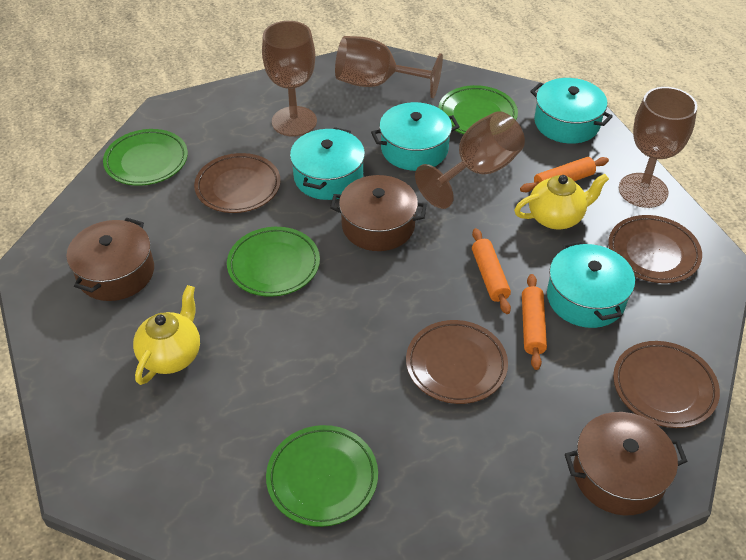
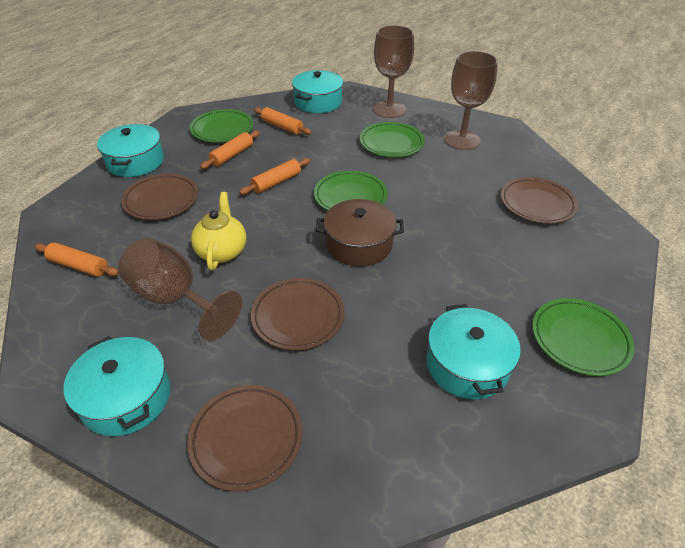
brown goblet: [262,21,317,137] [335,36,443,98] [415,111,525,209] [619,87,697,208] = 4 -> [118,238,242,341] [373,25,414,118] [444,51,498,150] = 3
brown pot: [66,218,154,301] [330,175,427,251] [565,412,687,515] = 3 -> [316,199,404,267] = 1
orange rolling pin: [472,228,511,314] [520,157,609,192] [522,274,547,370] = 3 -> [34,242,119,277] [200,131,260,169] [239,158,310,195] [254,107,312,135] = 4
yellow teapot: [133,285,200,385] [514,174,609,229] = 2 -> [191,192,246,270] = 1

